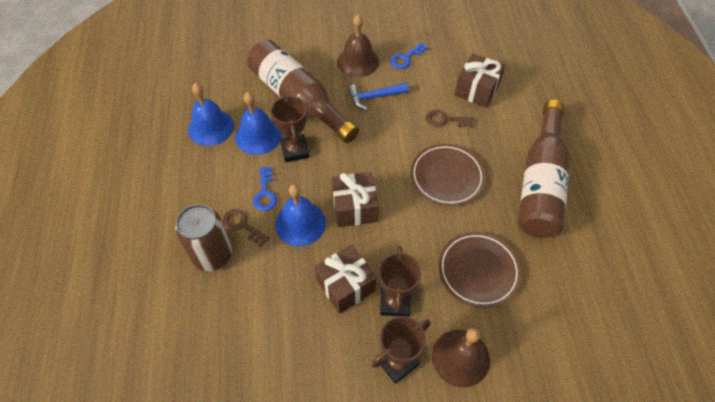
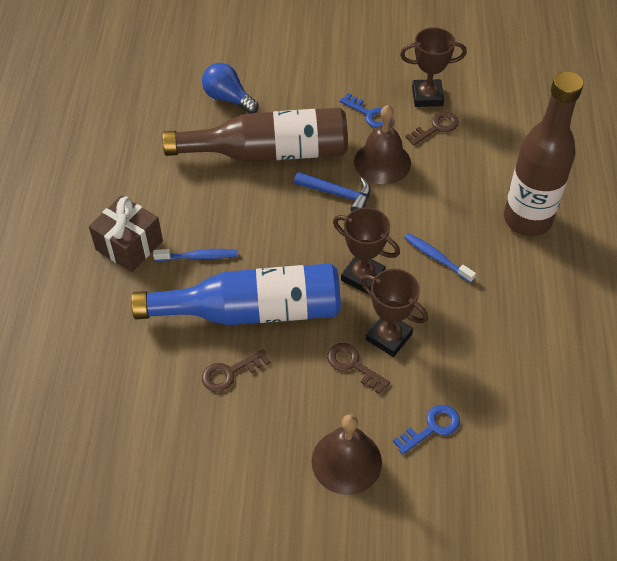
blue bell: [188,83,234,146] [235,92,282,155] [275,184,326,246] = 3 -> none = 0
blue bottle: none = 0 -> [131,263,341,325] = 1
blue light bulb: none = 0 -> [202,63,259,114] = 1
blue toothbrush: none = 0 -> [153,249,238,261] [404,233,476,283] = 2
brown can: [175,204,232,271] = 1 -> none = 0
brown gift: [315,244,376,314] [331,172,379,227] [455,53,505,108] = 3 -> [89,196,163,272] = 1
brown key: [222,209,270,247] [426,110,474,127] = 2 -> [202,349,270,392] [327,343,390,394] [405,112,459,145] = 3
brown plate: [411,144,485,206] [438,232,521,308] = 2 -> none = 0

